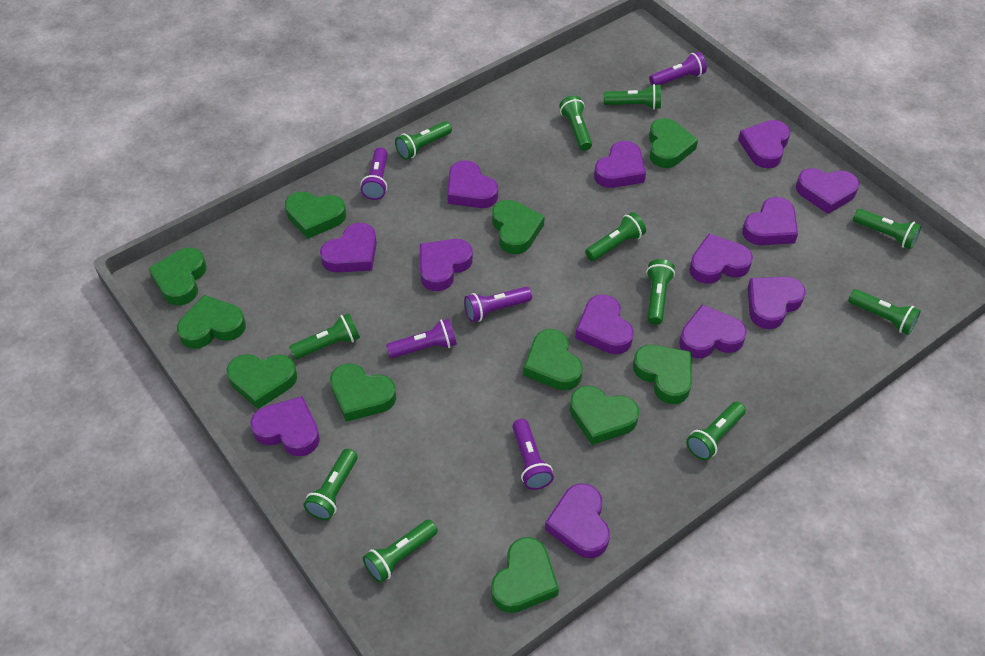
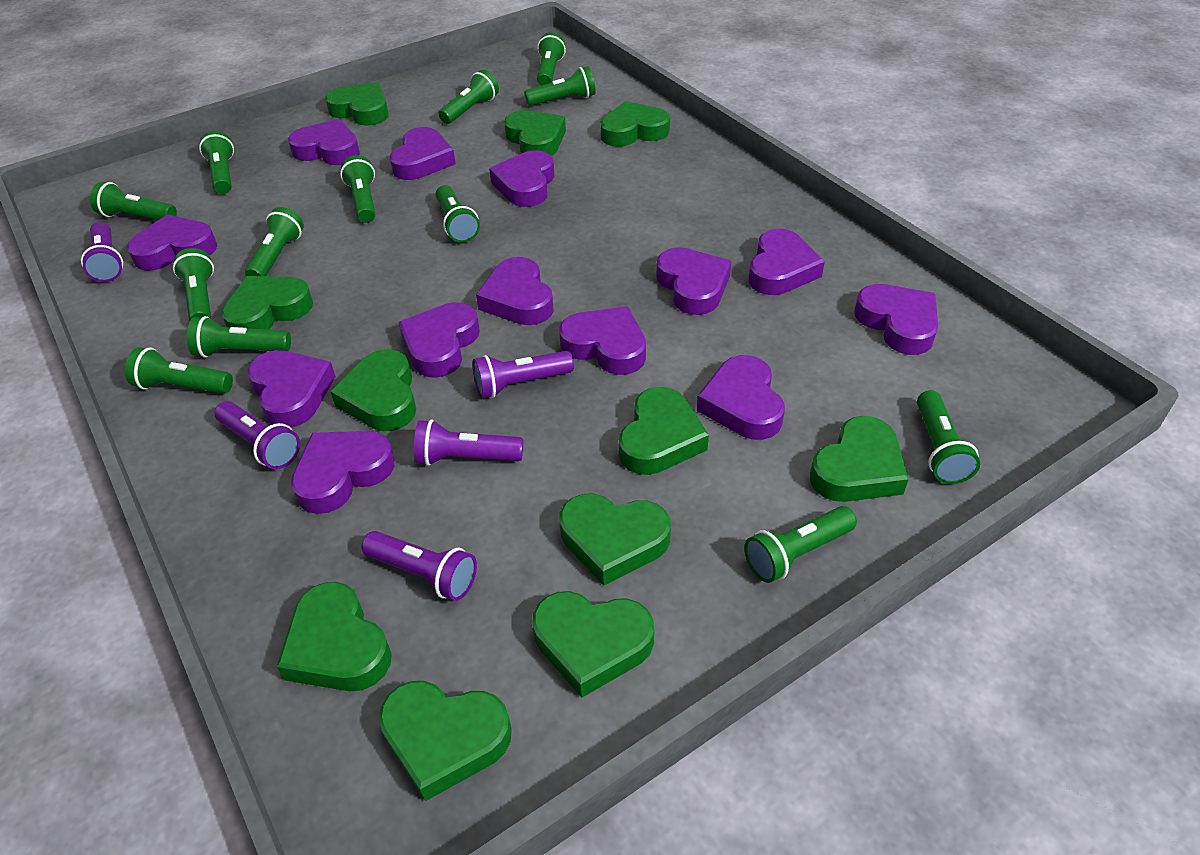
green flashlight: [289,313,360,360] [304,449,358,520] [363,519,438,583] [395,121,452,160] [559,95,592,151] [585,212,646,261] [604,84,661,110] [646,259,675,325] [686,402,746,460] [848,289,921,335] [853,209,922,249] = 11 -> [90,182,177,220] [125,347,233,394] [173,248,214,321] [187,316,291,357] [199,131,234,194] [245,207,304,277] [340,155,375,223] [436,185,480,243] [439,70,499,124] [525,66,596,106] [537,32,566,86] [744,506,857,583] [917,390,980,484] = 13

